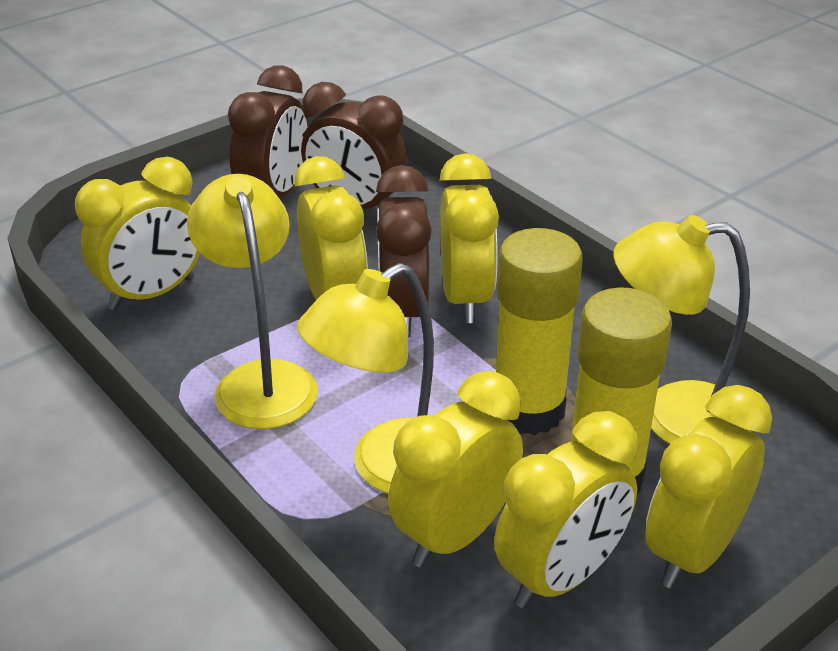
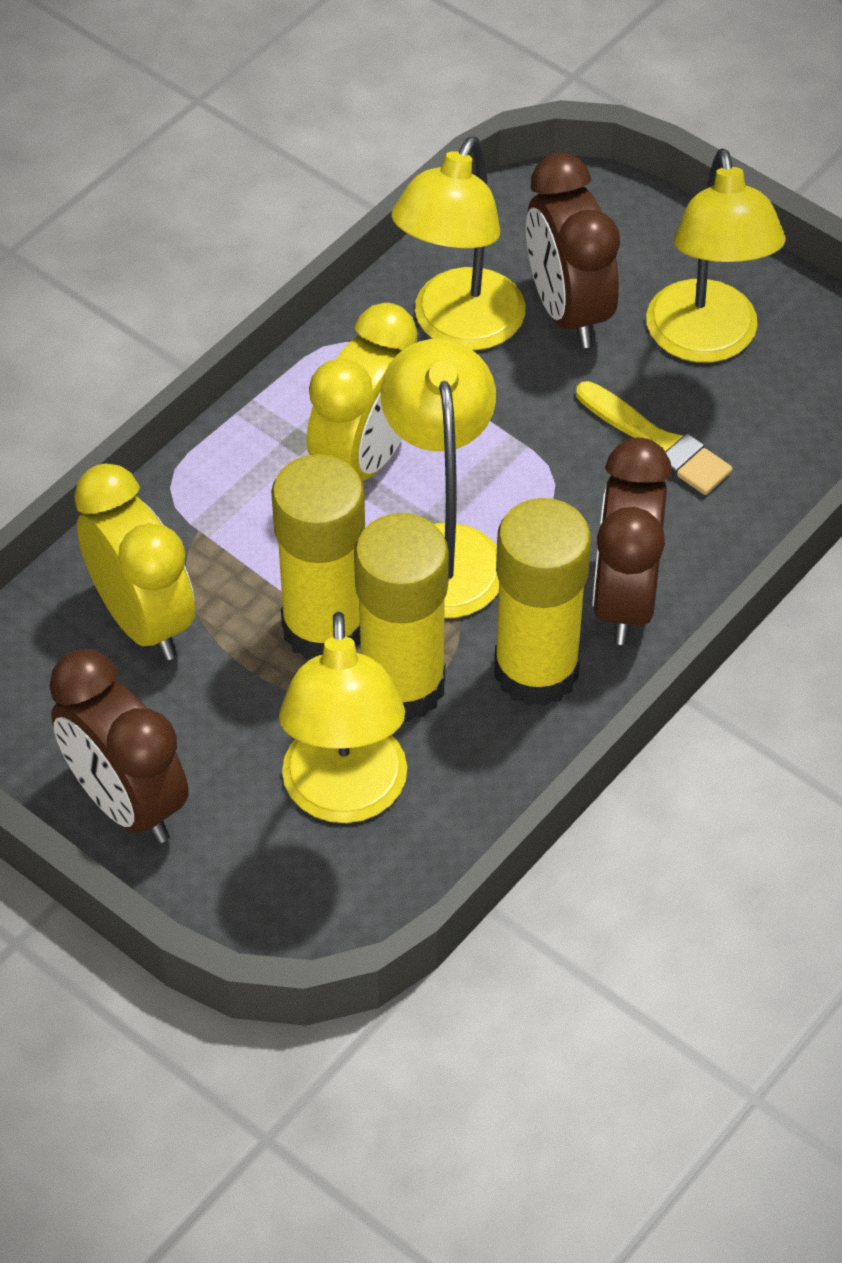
yellow brush: none = 0 -> [576,381,732,495] = 1
yellow clock: [75,157,200,310] [295,156,368,300] [388,371,523,568] [439,153,499,323] [494,411,639,609] [645,385,772,589] = 6 -> [74,464,195,660] [307,303,418,481] = 2
yellow glue stick: [496,228,583,435] [571,287,672,493] = 2 -> [271,454,365,660] [354,513,449,721] [494,498,591,706] = 3
yellow lamp: [187,174,318,429] [297,263,434,494] [613,215,750,444] = 3 -> [279,612,407,823] [381,339,499,618] [391,136,526,351] [646,148,786,363] = 4

